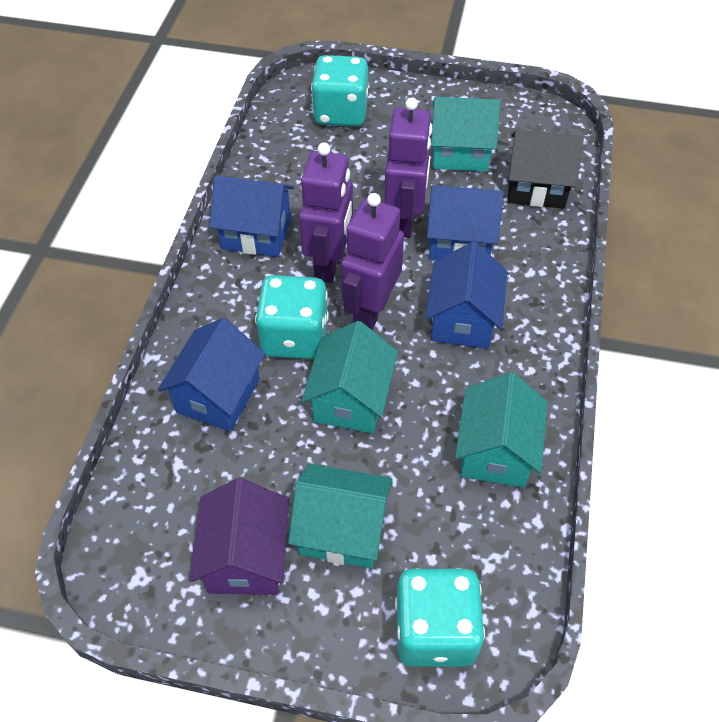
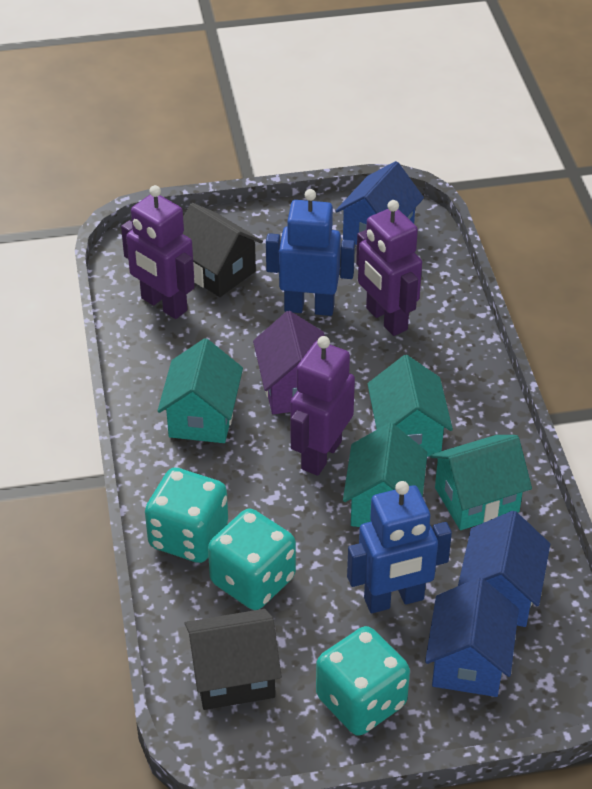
black house: [508,130,584,208] = 1 -> [182,203,263,297] [185,609,282,710] = 2
blue house: [158,318,265,432] [210,175,294,257] [425,242,507,349] [427,185,504,260] = 4 -> [336,161,424,245] [425,577,519,697] [458,511,550,627] = 3
blue robot: none = 0 -> [266,189,355,316] [347,481,452,613] = 2

